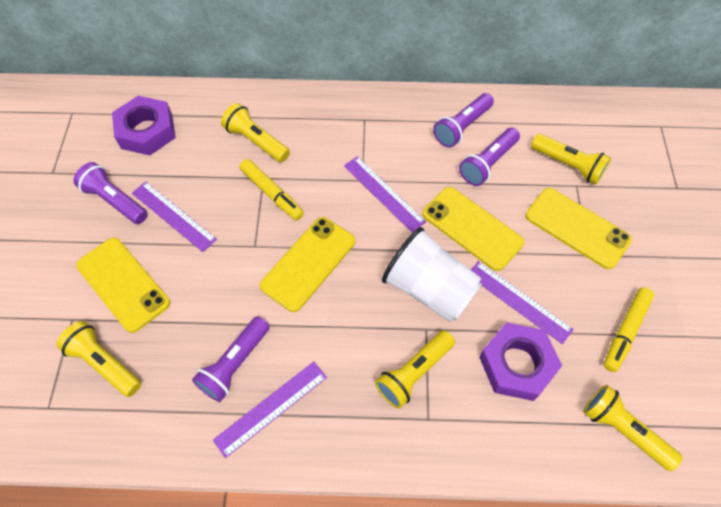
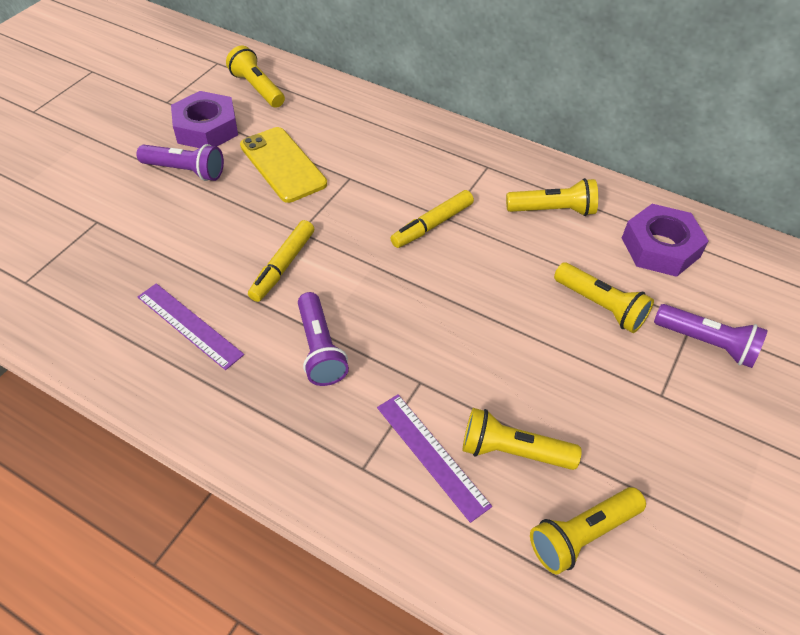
purple flashlight: [74,162,148,224] [192,316,270,402] [433,93,494,148] [459,128,520,186] = 4 -> [137,144,224,181] [298,292,349,386] [654,304,768,368] = 3
purple ruler: [132,182,217,252] [213,361,327,458] [344,156,426,233] [471,261,574,344] = 4 -> [138,283,244,370] [377,394,492,523] = 2
white cup: [382,227,482,322] = 1 -> none = 0
yellow phone: [76,237,170,333] [260,217,355,312] [422,187,524,271] [525,188,632,269] = 4 -> [240,127,327,203] = 1

